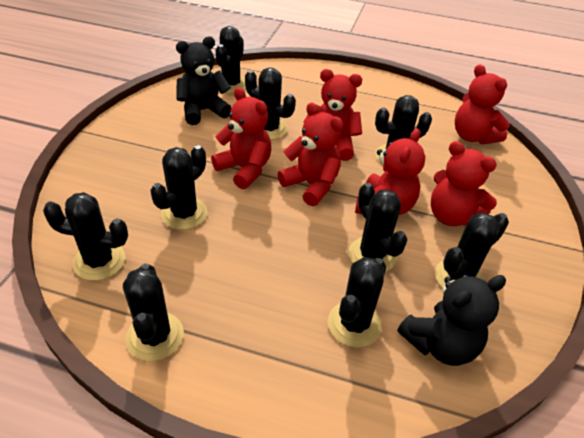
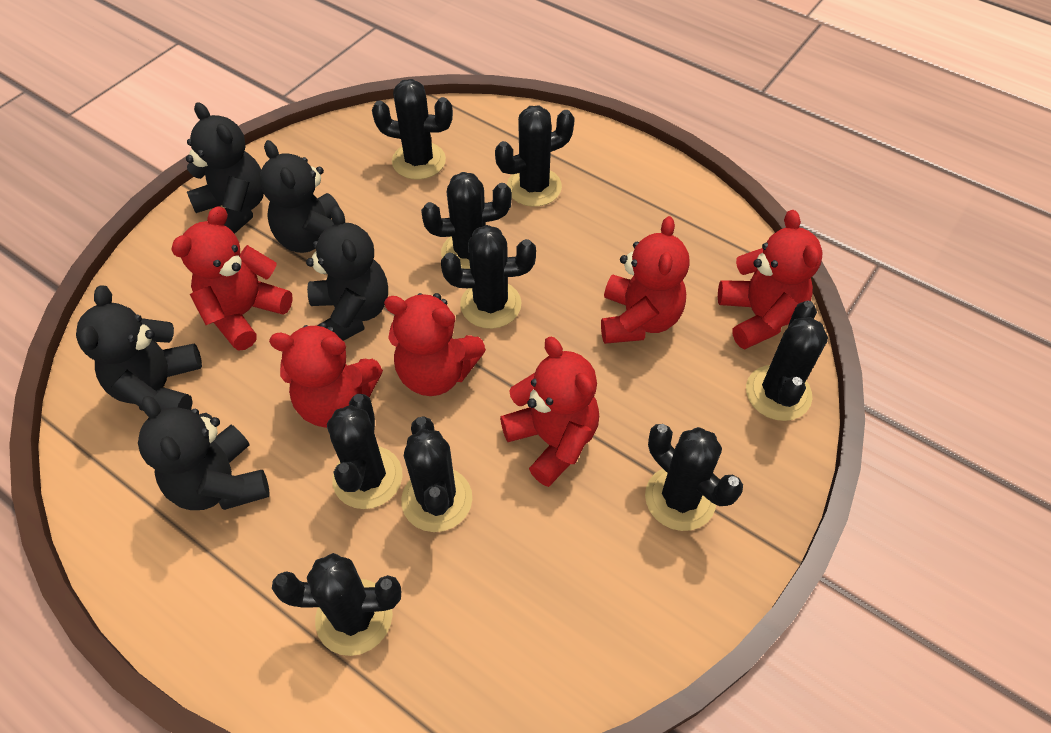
black teddy bear: [176,36,231,125] [397,275,506,366] = 2 -> [76,285,202,411] [138,396,270,510] [186,102,264,234] [260,140,340,253] [306,206,388,341] = 5

